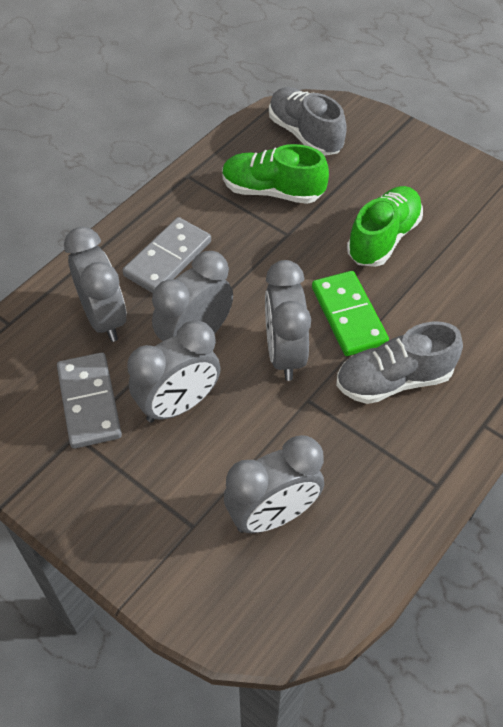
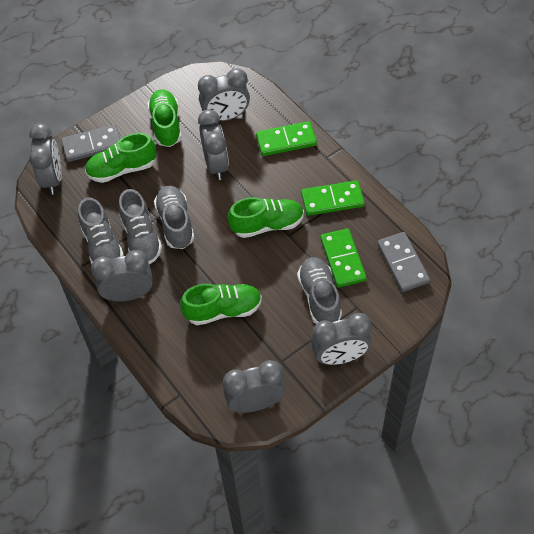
green domino: [312,271,389,356] = 1 -> [256,121,317,156] [301,180,365,216] [320,229,367,287] = 3
green shoe: [222,144,329,204] [347,186,423,267] = 2 -> [85,133,156,183] [147,89,182,147] [180,284,262,325] [228,197,304,238] = 4
grey clock: [64,227,127,342] [127,320,221,423] [152,251,233,341] [224,435,324,533] [265,260,311,381] = 5 -> [29,123,62,195] [91,250,153,302] [198,68,250,121] [198,109,229,180] [223,360,285,413] [311,313,372,365] = 6
grey shoe: [269,87,347,156] [336,322,463,404] = 2 -> [78,197,124,264] [119,189,162,264] [154,186,194,249] [297,257,342,324] = 4

